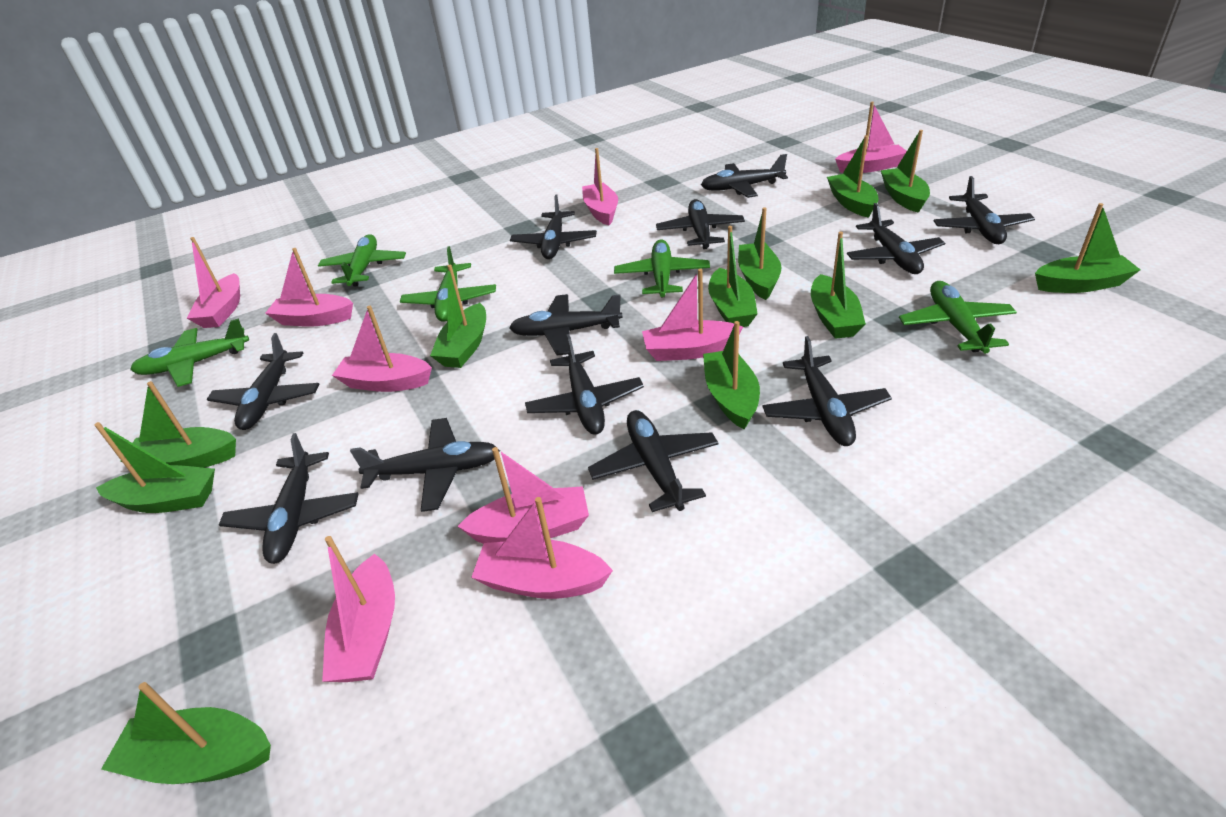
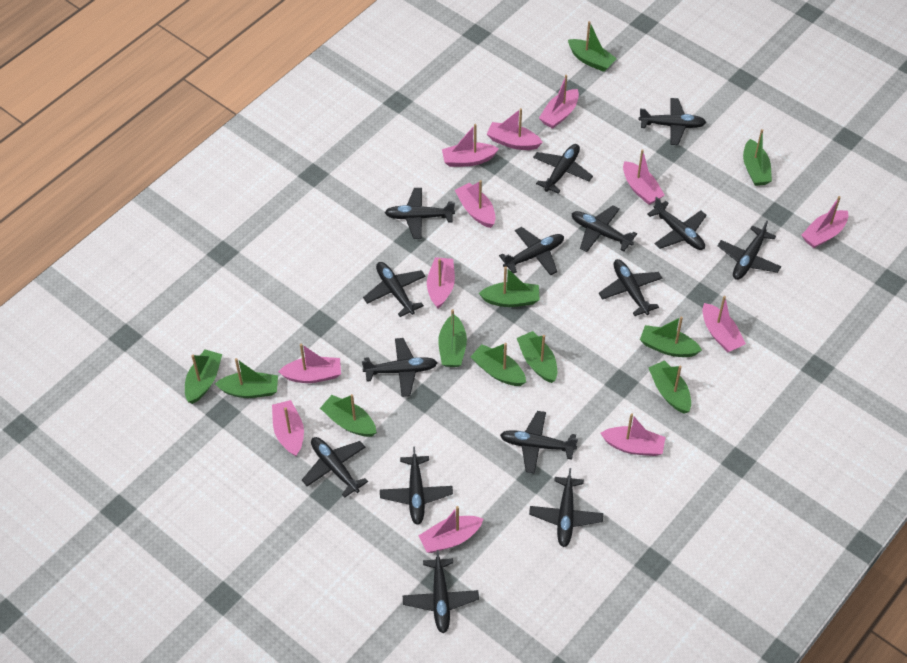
black plane: [206,333,319,430] [219,433,358,564] [350,418,500,512] [509,294,623,356] [510,195,597,259] [525,334,644,435] [588,410,719,512] [656,199,745,249] [701,154,788,198] [762,336,892,446] [847,203,945,274] [934,176,1035,244] = 12 -> [302,437,368,498] [362,338,438,397] [363,262,426,317] [380,447,453,525] [385,188,455,239] [402,550,479,634] [499,227,564,275] [500,411,578,473] [529,468,603,547] [533,144,593,194] [571,205,637,252] [599,259,662,316] [639,98,706,145] [647,197,707,250] [718,220,781,280] = 15
green plane: [130,319,249,387] [318,234,406,287] [400,246,496,322] [614,239,710,297] [899,281,1017,354] = 5 -> none = 0
pink boat: [187,237,240,328] [265,248,353,327] [322,536,395,682] [332,306,432,392] [457,447,589,544] [471,497,613,599] [582,148,618,225] [642,269,743,361] [835,102,907,173] = 9 -> [272,400,304,456] [278,344,341,383] [419,506,483,553] [427,257,455,308] [442,124,499,167] [455,180,496,228] [487,108,543,150] [539,75,579,129] [601,413,666,456] [623,149,665,205] [702,296,746,352] [801,196,848,248] = 12

